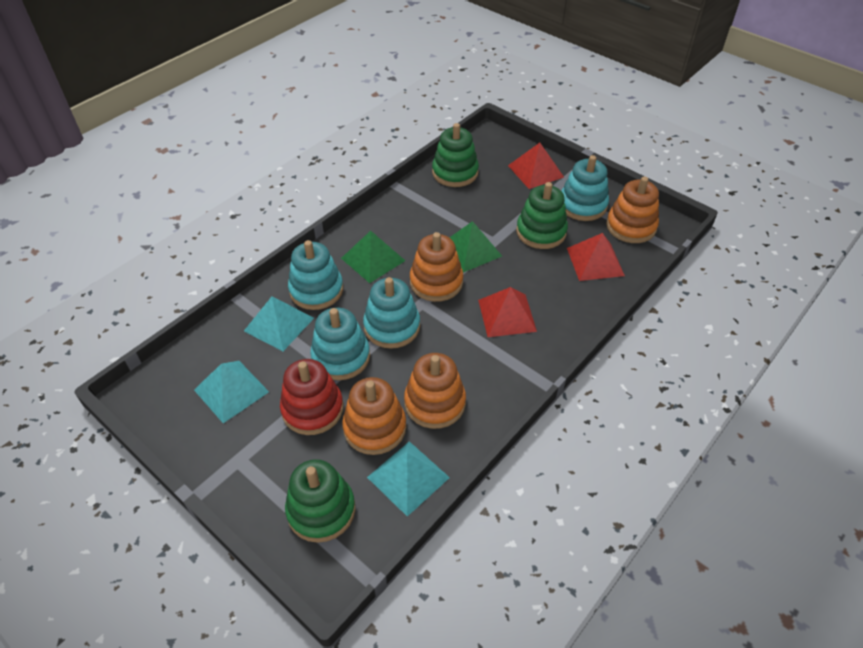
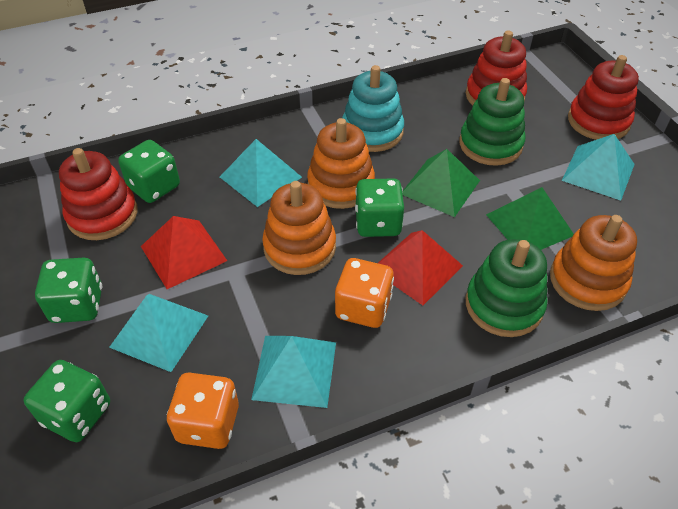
green dice: none = 0 -> [23,360,110,442] [35,258,102,323] [118,140,180,203] [355,178,404,237] = 4
green stacking toy: [285,459,356,543] [432,123,479,187] [516,182,568,249] = 3 -> [459,78,525,166] [466,239,547,337] = 2
orange dice: none = 0 -> [167,372,239,449] [335,258,394,328] = 2
orange stacking toy: [342,377,406,455] [404,353,466,429] [410,232,463,302] [606,177,659,243] = 4 -> [262,181,336,275] [307,118,375,209] [550,215,637,311] = 3
red pyramid: [478,287,537,337] [508,143,564,189] [567,233,625,281] = 3 -> [141,216,227,289] [378,230,463,305] = 2
red stacking toy: [280,359,344,435] = 1 -> [59,148,137,240] [466,30,527,105] [568,55,639,140] = 3
turquoise pyramid: [194,361,269,423] [244,296,314,351] [367,441,450,517] = 3 -> [109,294,208,372] [220,139,302,207] [251,336,336,408] [562,134,635,201] = 4
turquoise stacking toy: [288,240,343,310] [310,308,370,380] [363,277,420,349] [561,155,609,221] = 4 -> [342,65,404,152] = 1

